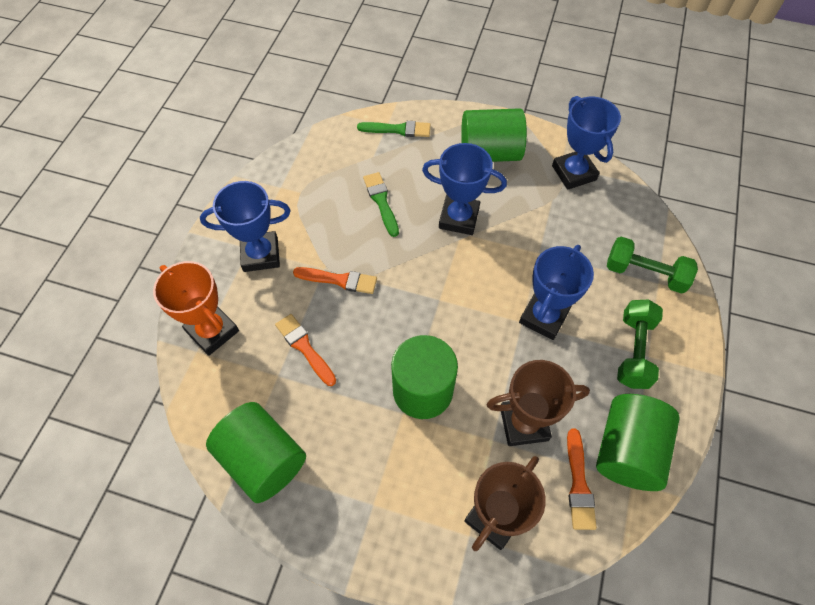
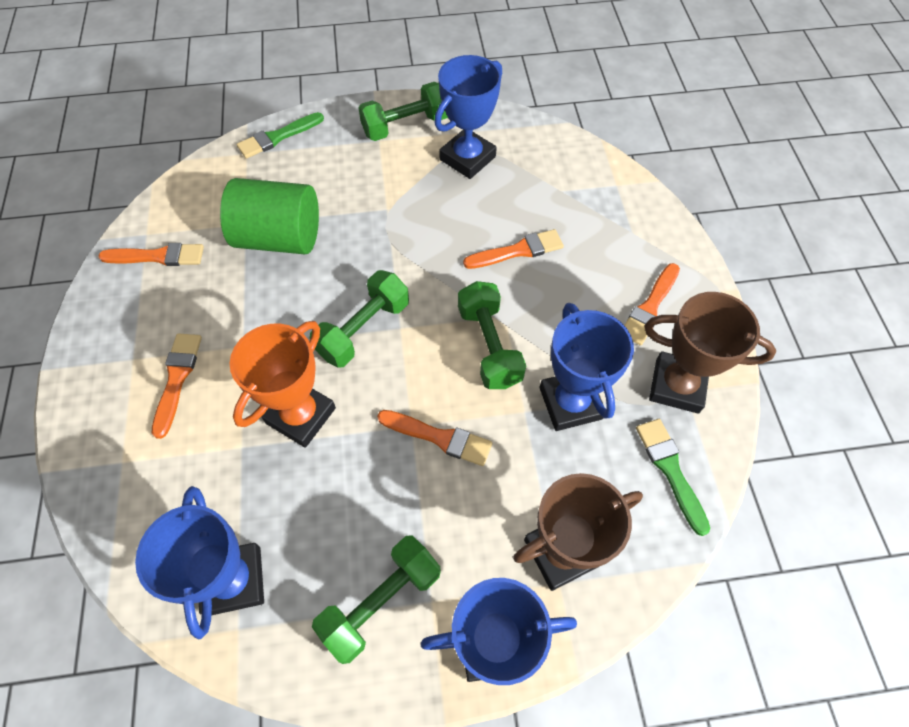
green cylinder: [206,402,306,503] [391,335,458,419] [461,108,527,162] [596,394,680,491] = 4 -> [220,178,319,254] = 1
green dumbbell: [607,237,698,294] [617,299,663,389] = 2 -> [310,270,409,368] [312,535,441,664] [358,82,448,141] [458,281,526,389] = 4
orange brush: [275,314,336,386] [293,267,377,294] [567,428,597,530] = 3 -> [98,243,204,266] [152,333,202,439] [377,410,492,466] [463,229,564,269] [624,263,680,346] = 5

